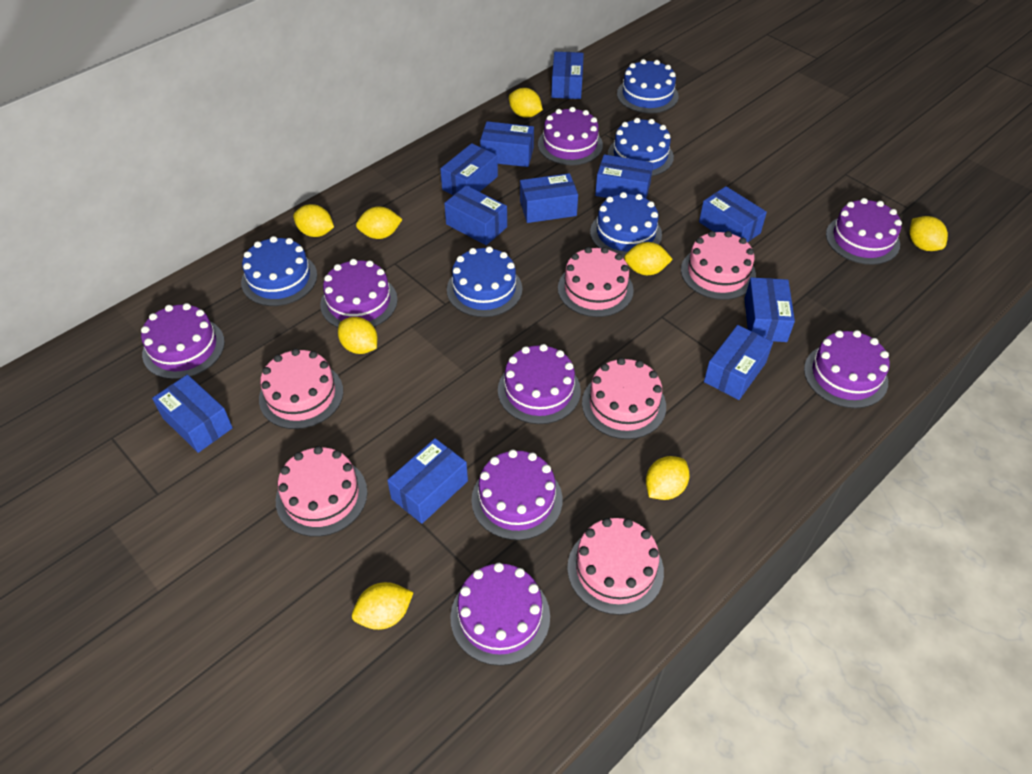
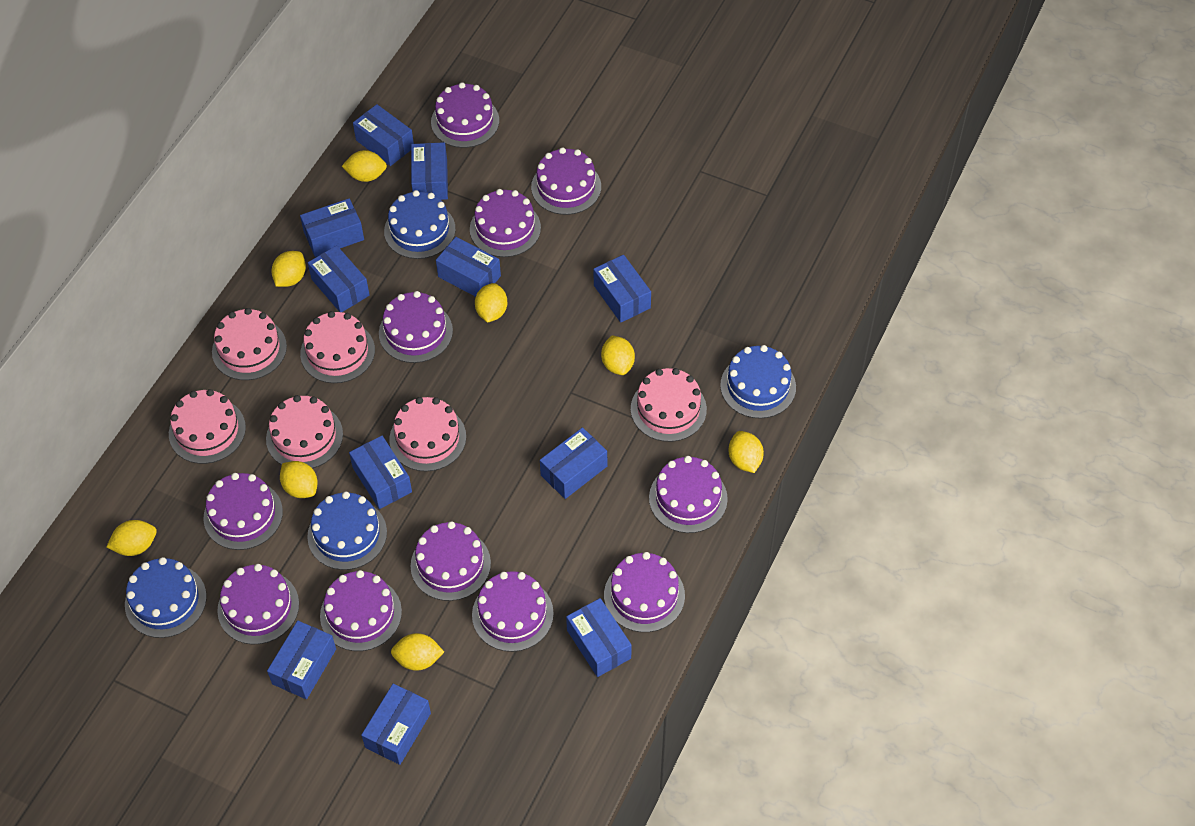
blue cake: [241,236,317,306] [447,246,522,317] [590,192,662,258] [608,118,674,176] [617,59,679,114] = 5 -> [125,557,207,638] [307,492,387,570] [384,190,456,259] [720,345,796,419] = 4
purple cake: [141,303,225,379] [320,259,398,328] [450,563,550,666] [471,449,563,540] [498,344,581,424] [538,107,603,165] [804,330,890,408] [826,198,902,265] = 8 -> [203,473,283,550] [217,564,299,644] [320,570,402,651] [379,291,453,363] [411,521,491,601] [431,82,499,148] [470,189,541,257] [472,571,554,652] [531,147,601,215] [604,552,685,632] [649,456,728,533] = 11

